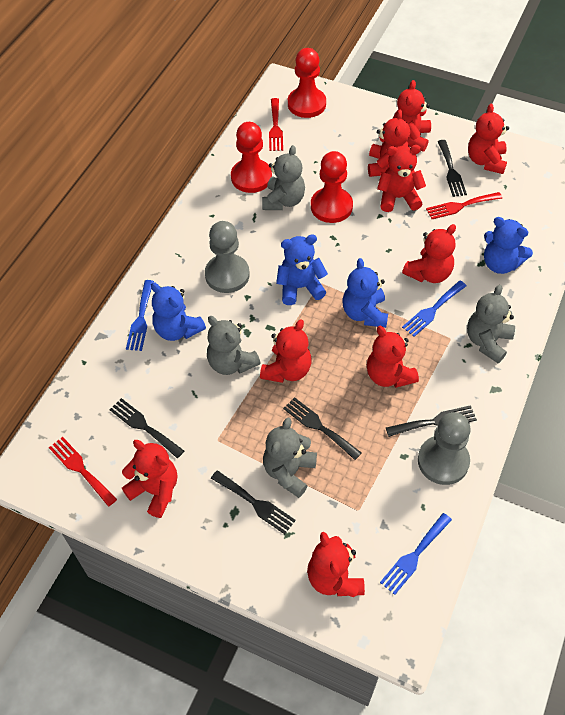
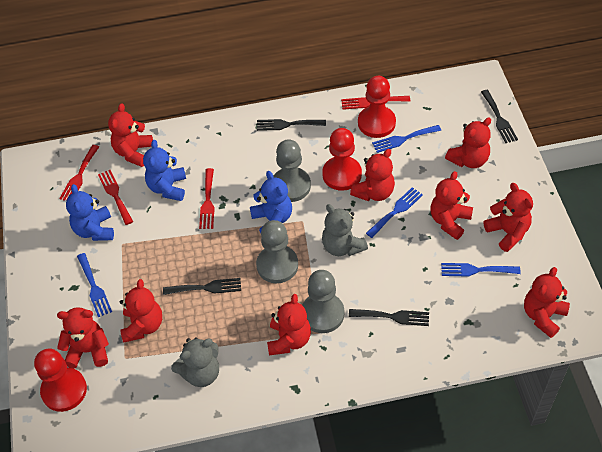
black fork: [109,398,184,458] [211,470,296,534] [283,397,362,460] [386,405,477,437] [438,140,467,197] = 5 -> [163,278,241,295] [257,119,326,131] [349,309,429,326] [481,90,518,143] = 4
blue fork: [126,280,154,351] [380,513,452,595] [402,281,466,337] = 3 -> [77,253,112,317] [366,187,423,238] [372,125,441,153] [441,263,521,277] = 4
blue teddy bear: [151,282,206,341] [276,235,328,305] [343,258,388,328] [484,217,533,274] = 4 -> [66,184,114,241] [143,140,186,201] [250,171,292,233] = 3
grey pawn: [205,221,250,293] [418,412,471,485] = 2 -> [256,220,298,283] [273,139,311,202] [302,270,344,333] = 3
grey teddy bear: [207,316,261,375] [262,145,305,210] [263,417,317,498] [467,285,515,363] = 4 -> [171,338,219,387] [322,204,368,256] = 2
red fork: [49,437,117,507] [269,98,283,151] [426,192,502,219] = 3 -> [59,145,99,201] [98,170,133,225] [199,168,215,229] [341,96,410,110] = 4

